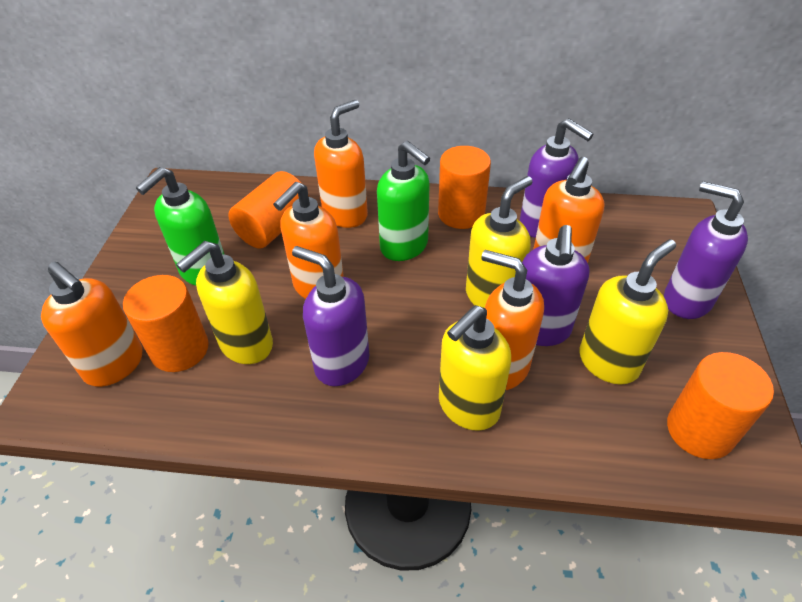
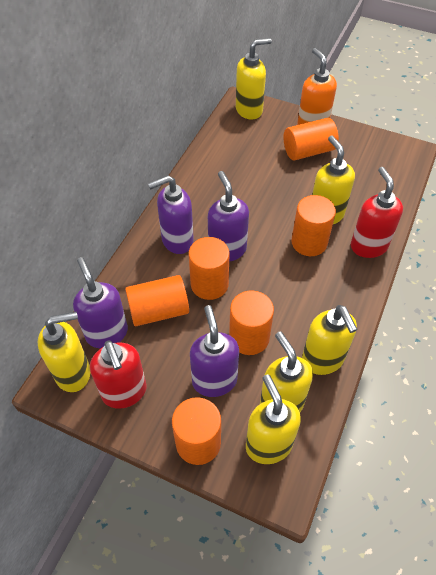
green soap dispenser: [136,167,225,286] [377,141,430,261] = 2 -> none = 0
orange cylinder: [123,275,209,372] [228,171,309,249] [438,146,491,229] [667,352,774,459] = 4 -> [125,275,189,326] [172,397,221,465] [189,237,230,300] [229,290,274,355] [284,118,339,161] [291,195,336,256] = 6
orange soap dispenser: [41,261,142,387] [273,182,344,299] [314,100,368,228] [481,250,544,390] [533,157,604,263] = 5 -> [297,48,337,125] = 1
red soap dispenser: none = 0 -> [90,340,147,409] [351,167,403,258] = 2
yellow soap dispenser: [176,241,273,364] [439,305,511,431] [466,176,533,308] [579,239,676,385] = 4 -> [38,312,90,392] [236,38,272,119] [246,374,301,464] [260,331,313,412] [302,305,358,375] [312,135,355,224] = 6

